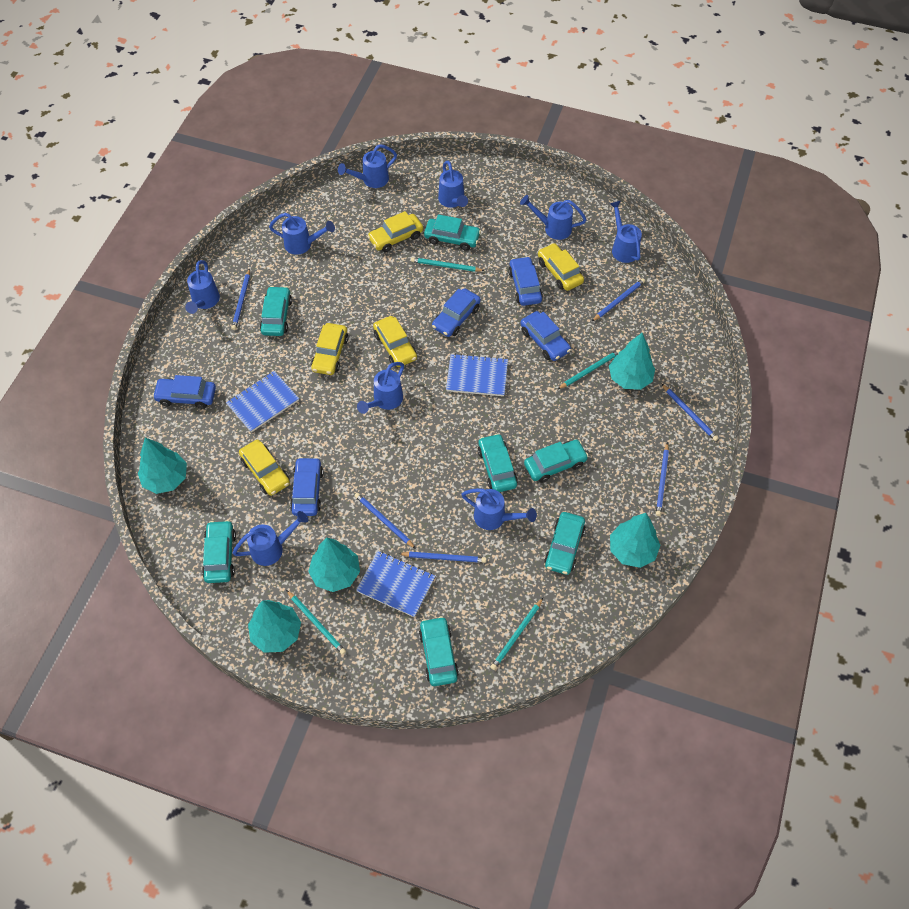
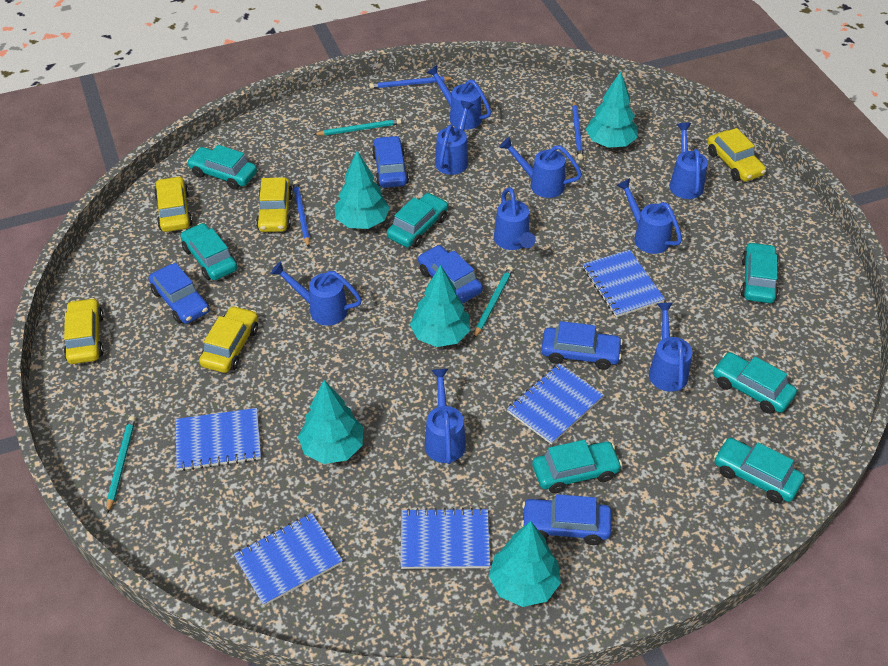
blue notebook: [226,371,299,432] [356,551,435,617] [446,353,508,396] = 3 -> [175,408,261,471] [234,513,343,606] [401,508,490,569] [507,364,604,445] [583,250,665,317] = 5
blue pencil: [231,268,250,330] [355,493,416,549] [398,551,486,563] [592,278,645,321] [656,442,669,516] [662,384,718,441] = 6 -> [293,181,310,248] [369,76,453,89] [572,100,583,160] = 3
turquoise pencil: [286,590,346,655] [411,257,484,272] [490,598,543,670] [558,349,620,389] = 4 -> [107,416,136,514] [313,119,401,136] [473,266,513,339] = 3

